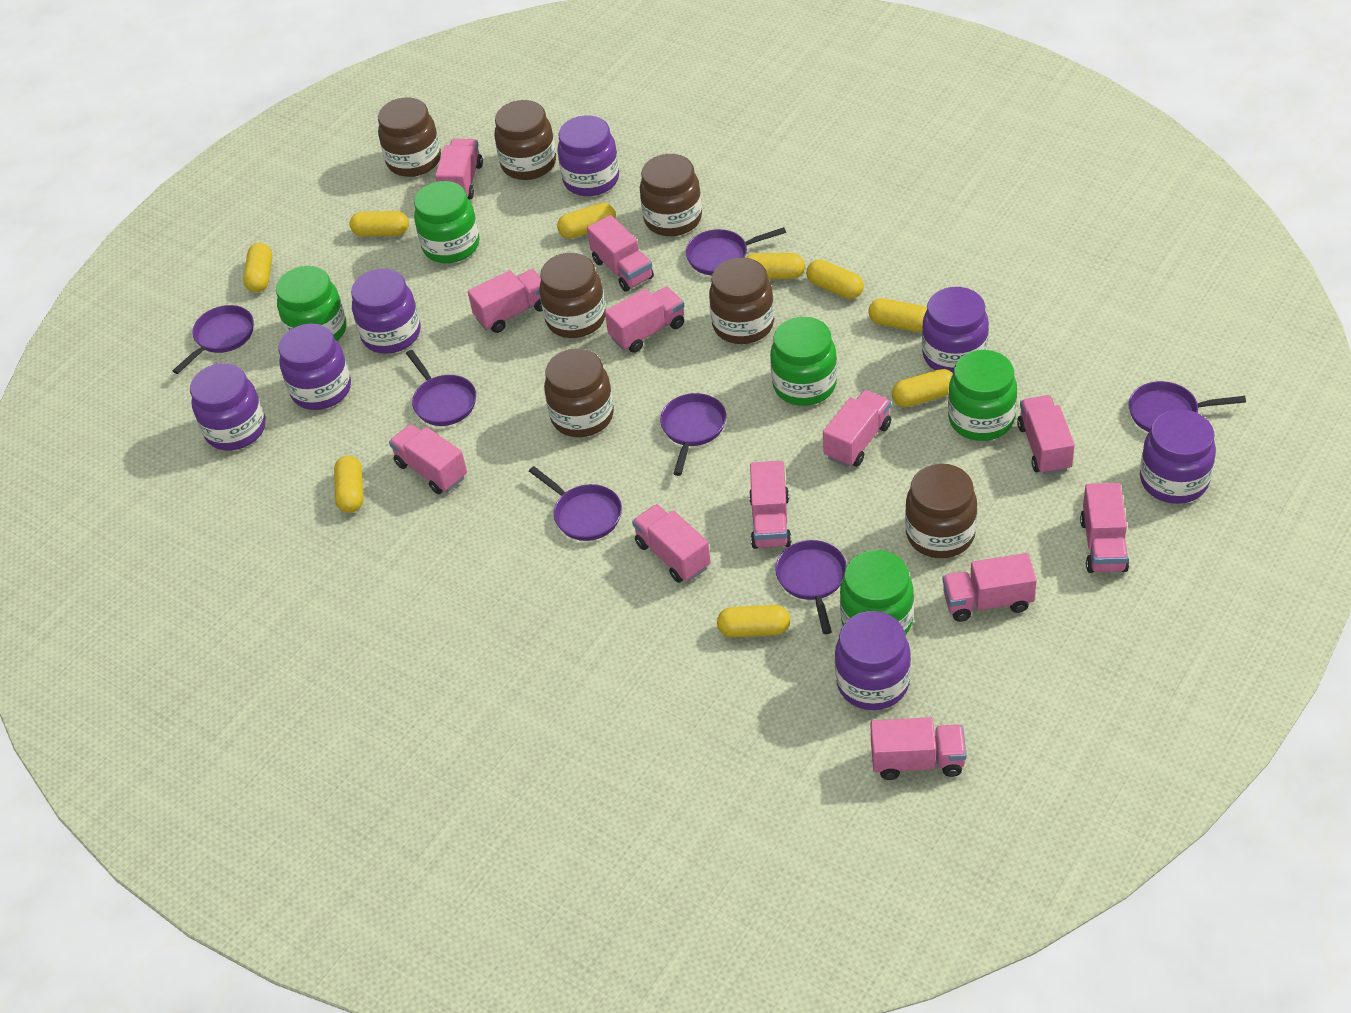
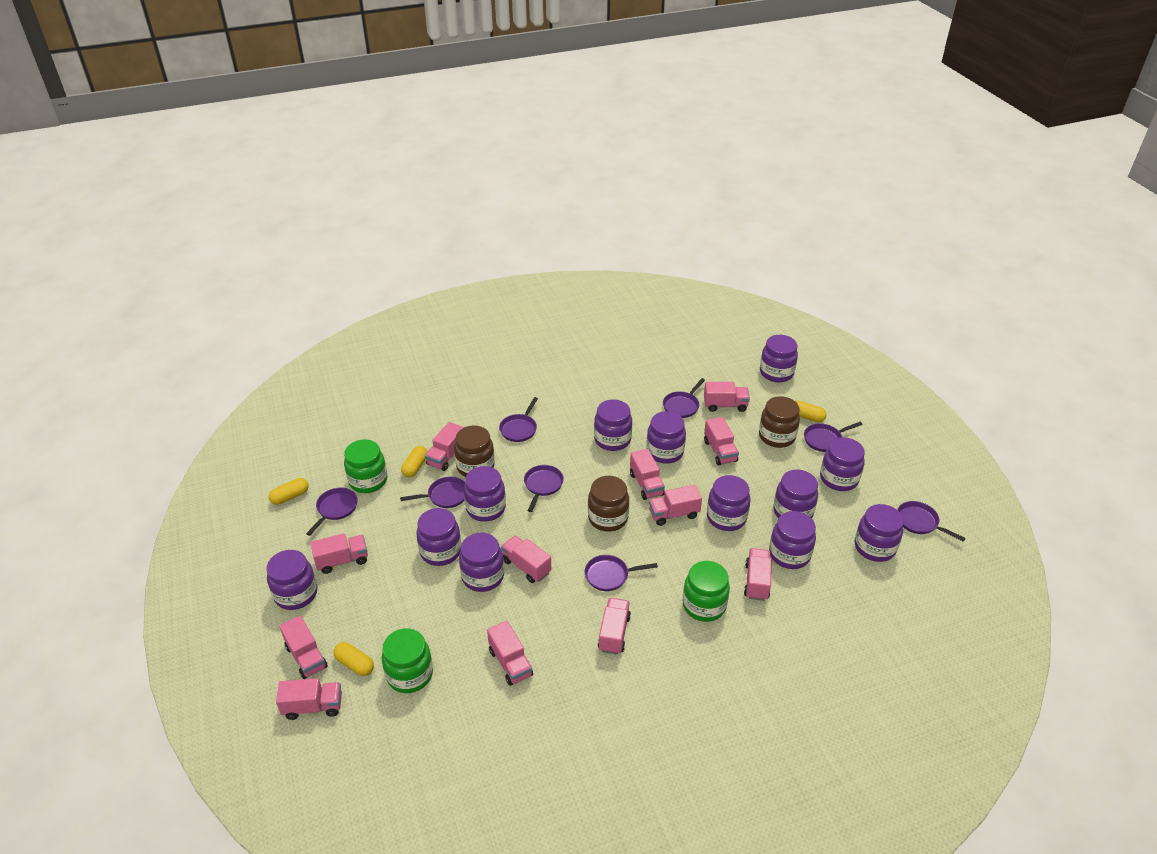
brown jar: [378,98,441,177] [494,100,556,180] [539,253,606,338] [544,348,614,437] [640,154,702,236] [709,258,774,344] [905,463,977,558] = 7 -> [454,426,495,477] [588,476,629,532] [759,396,800,448] = 3
green jar: [276,266,346,341] [414,181,480,263] [770,317,837,406] [840,550,914,634] [948,350,1017,441] = 5 -> [344,439,387,493] [382,628,433,693] [683,561,730,622] = 3
purple jar: [190,363,265,450] [278,323,351,410] [351,269,420,354] [557,115,619,196] [835,611,911,710] [922,287,989,373] [1140,409,1216,504] = 7 -> [267,550,318,610] [416,508,461,566] [459,533,504,592] [464,466,506,522] [594,399,632,451] [646,411,686,464] [707,475,750,531] [760,335,798,382] [769,511,816,569] [773,470,818,519] [820,438,865,491] [855,504,904,562] = 12
purple pan: [173,305,254,374] [406,350,476,426] [529,466,622,541] [660,393,726,476] [686,227,786,275] [775,540,847,634] [1129,381,1246,432] = 7 -> [306,488,358,536] [400,476,465,508] [499,397,538,442] [524,465,564,512] [585,555,658,591] [663,378,705,418] [804,422,863,452] [897,501,966,542] = 8
yellow capsule: [243,243,272,292] [334,455,363,513] [350,211,409,236] [557,203,616,239] [717,605,790,637] [746,253,805,279] [806,259,864,299] [868,298,927,332] [892,369,953,407] = 9 -> [269,478,309,505] [333,642,374,676] [401,446,428,477] [795,401,827,422] = 4

